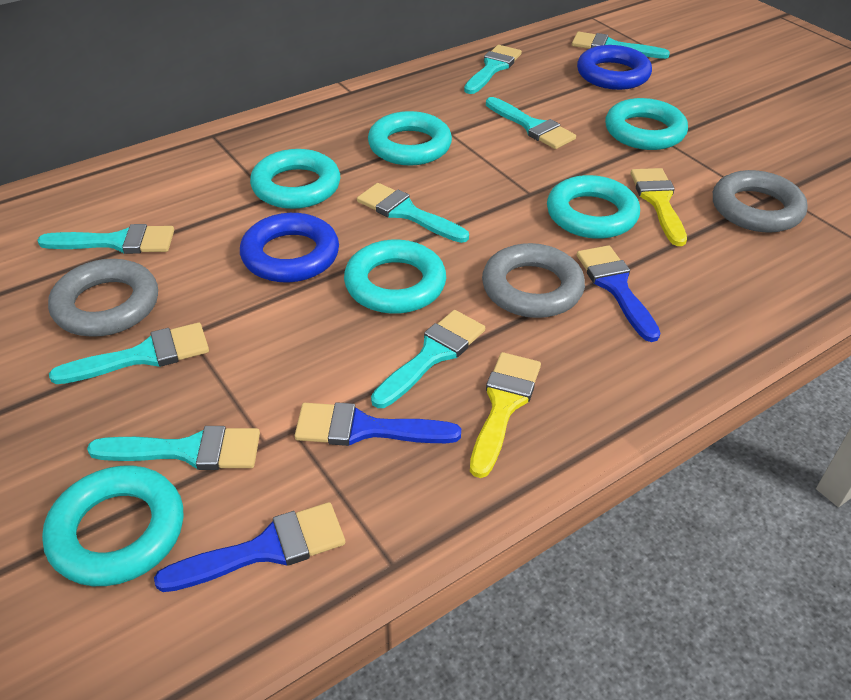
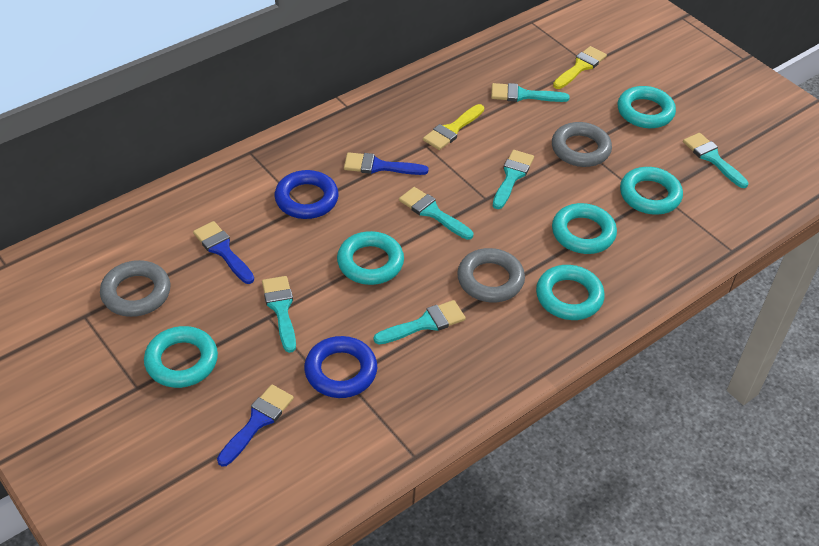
turquoise brush: [37,224,174,254] [49,323,209,384] [87,426,260,470] [357,183,469,243] [371,310,485,408] [464,45,522,94] [486,97,576,149] [572,32,670,59] = 8 -> [262,276,296,353] [374,300,466,344] [399,187,473,240] [491,83,570,102] [493,150,534,209] [683,133,749,188] = 6

